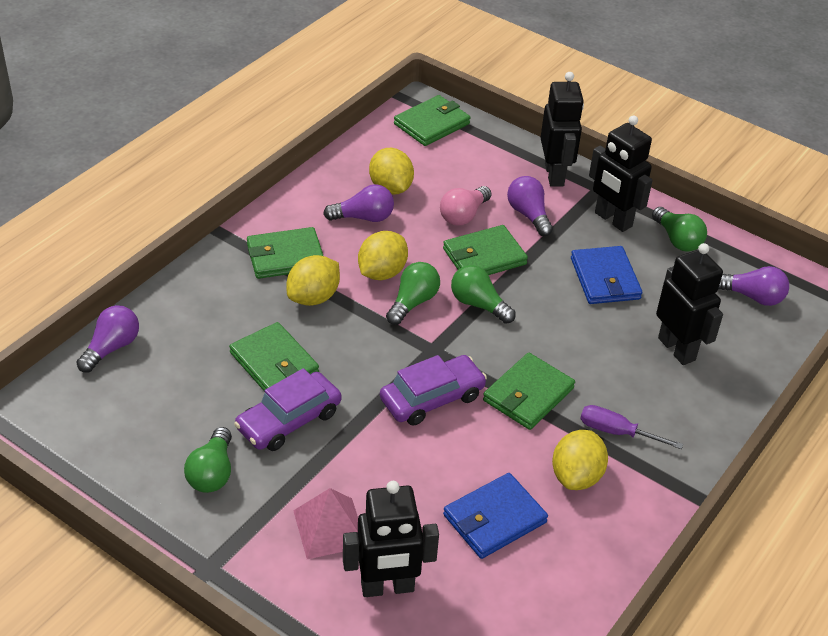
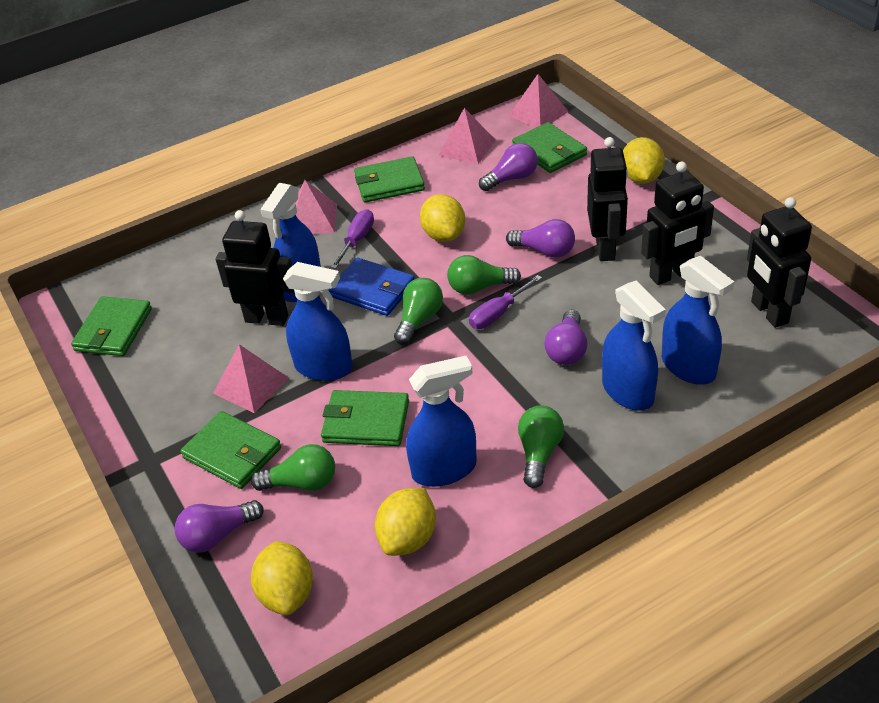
blue spray bottle: none = 0 -> [260,183,321,302] [283,262,353,381] [406,356,477,487] [602,281,666,411] [662,256,734,385] = 5
blue wallet: [443,473,548,559] [571,246,642,304] = 2 -> [328,258,415,316] = 1
pink light bulb: [440,186,492,226] = 1 -> none = 0
pink pyramid: [293,488,358,559] = 1 -> [213,344,289,413] [295,180,337,234] [438,108,496,164] [509,74,569,128] = 4
purple car: [234,368,342,451] [380,355,487,426] = 2 -> none = 0
purple screwdriver: [580,405,683,449] = 1 -> [331,209,374,269] [469,275,542,329] = 2

